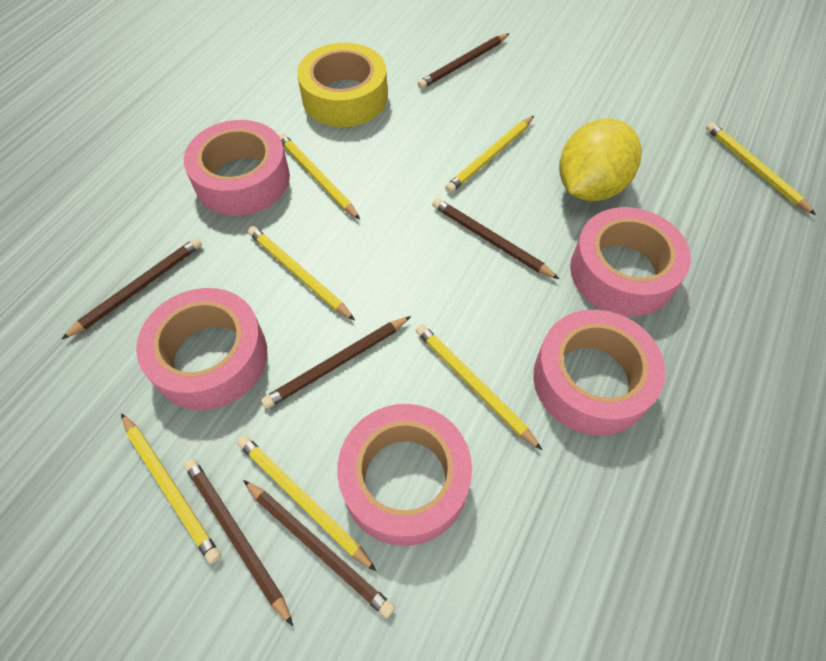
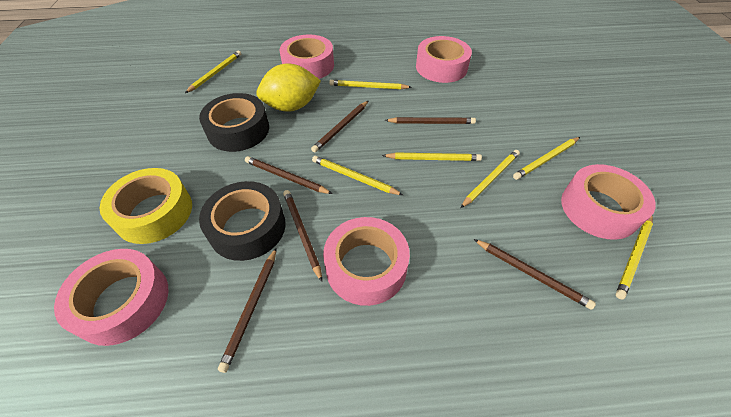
black tape: none = 0 -> [199,93,269,152] [199,181,286,261] = 2

